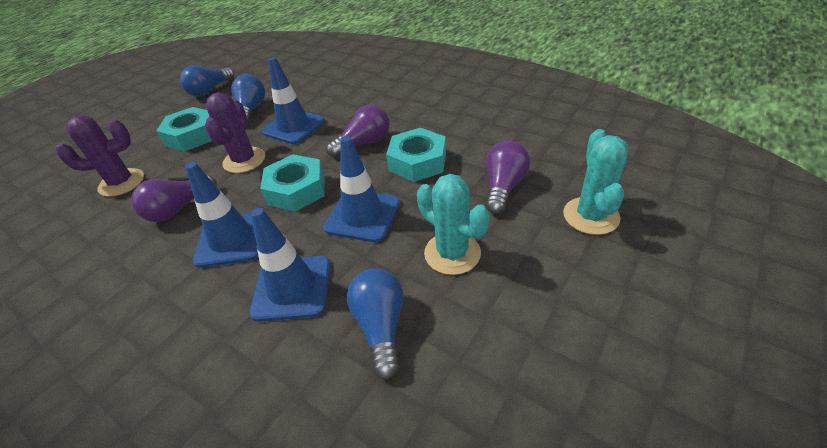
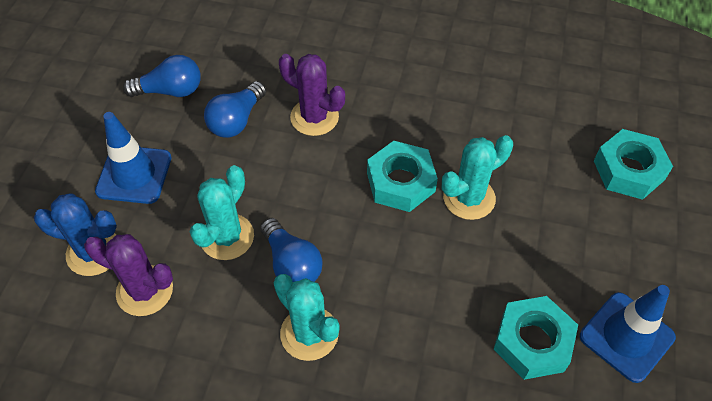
blue cactus: none = 0 -> [34,193,117,276] = 1
blue traffic cone: [185,162,259,268] [249,208,330,322] [262,57,325,144] [324,136,400,242] = 4 -> [95,112,171,204] [580,285,676,383] = 2
purple light bulb: [131,175,217,222] [326,105,390,157] [485,141,530,214] = 3 -> none = 0
turquoise cactus: [417,174,490,275] [563,129,629,235] = 2 -> [189,165,254,260] [274,274,340,361] [442,135,513,220] = 3

